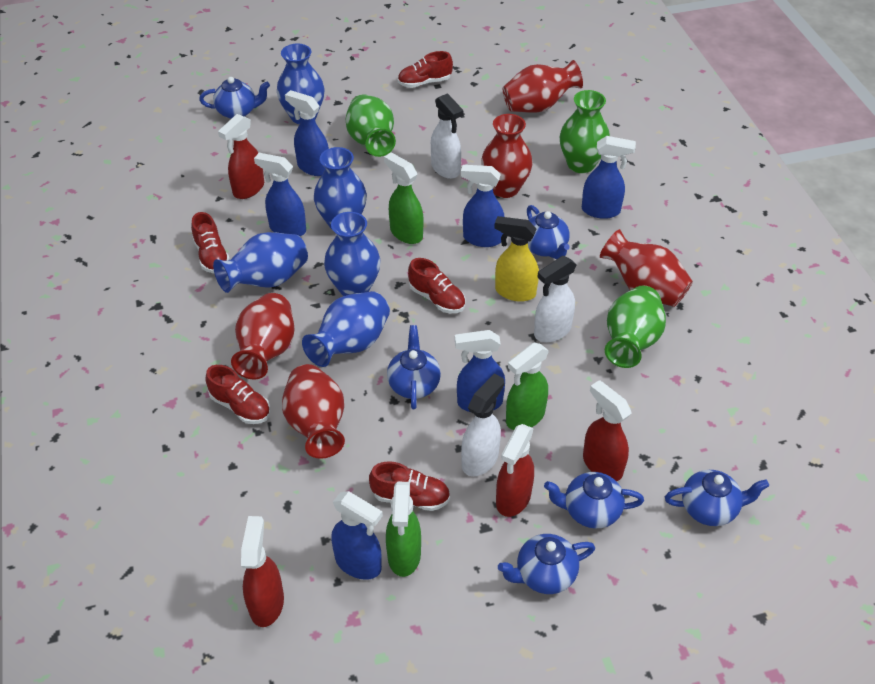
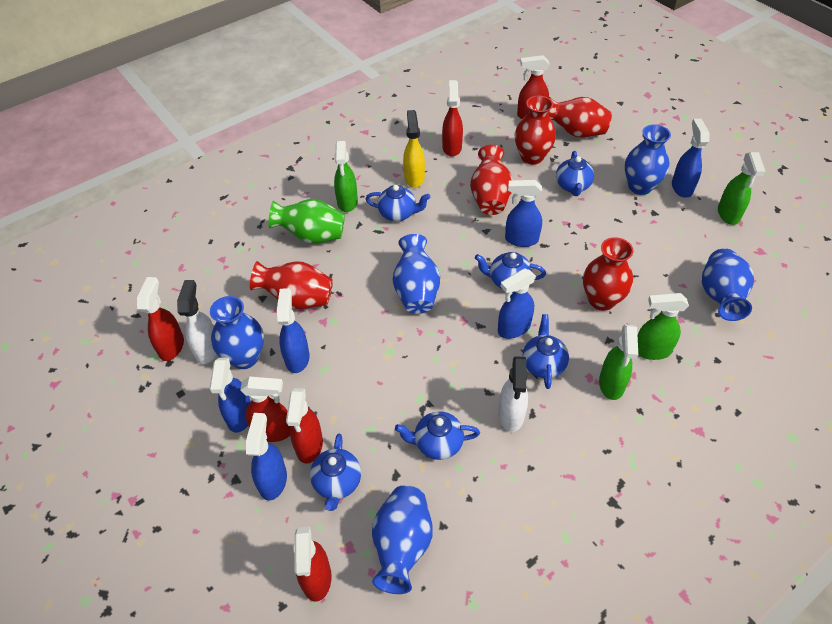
green spray bottle: [384,153,423,244] [386,482,421,577] [506,342,549,430] = 3 -> [334,141,358,212] [599,325,638,400] [638,293,689,360] [718,152,766,225] = 4
green vase: [346,94,396,157] [560,90,610,173] [605,286,666,368] = 3 -> [268,199,345,244] = 1
red shoe: [191,212,230,273] [206,365,271,424] [369,461,450,511] [398,51,453,88] [408,258,466,313] = 5 -> none = 0
red spray bottle: [218,114,264,199] [241,516,284,627] [496,424,534,517] [583,380,632,481] = 4 -> [137,277,184,361] [240,376,291,442] [286,388,323,464] [293,526,332,602] [442,80,463,157] [517,55,549,119] = 6
white spray bottle: [431,93,464,179] [461,373,505,476] [534,256,577,342] = 3 -> [177,280,217,364] [498,356,528,432] = 2

